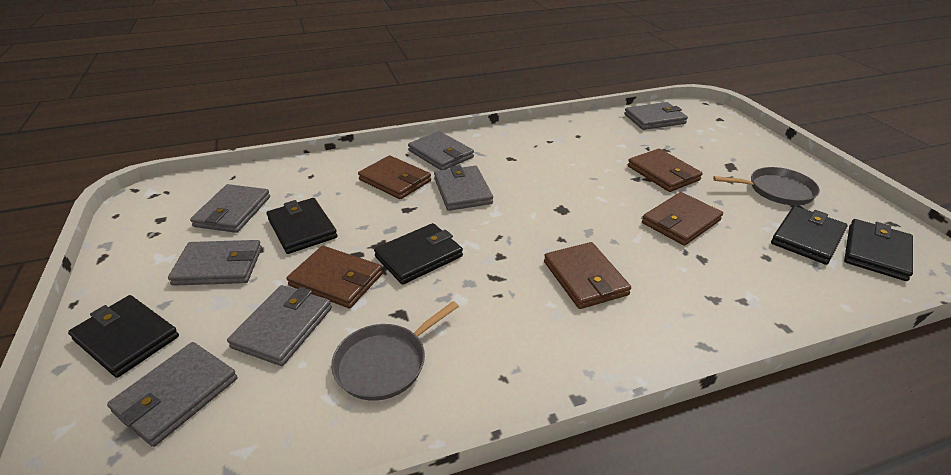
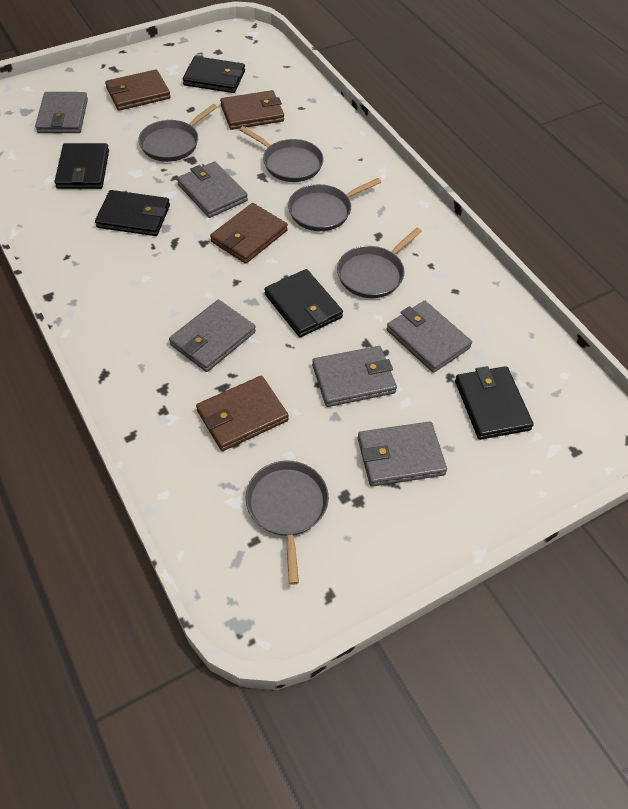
brown wallet: [287,246,383,308] [358,155,431,199] [544,242,631,309] [628,148,703,192] [642,192,723,246] = 5 -> [105,70,171,111] [196,376,289,451] [210,203,288,264] [220,90,284,130] = 4
grey pan: [331,301,459,401] [713,167,820,205] = 2 -> [138,104,217,162] [240,126,324,182] [246,461,329,585] [288,178,381,231] [337,228,422,298] = 5
grey wallet: [107,342,238,447] [168,240,262,286] [190,184,270,233] [227,285,332,366] [408,131,474,170] [434,165,493,211] [624,102,688,130] = 7 -> [35,92,88,133] [169,300,256,372] [177,162,248,218] [312,346,397,407] [358,421,447,487] [387,301,472,373] = 6

